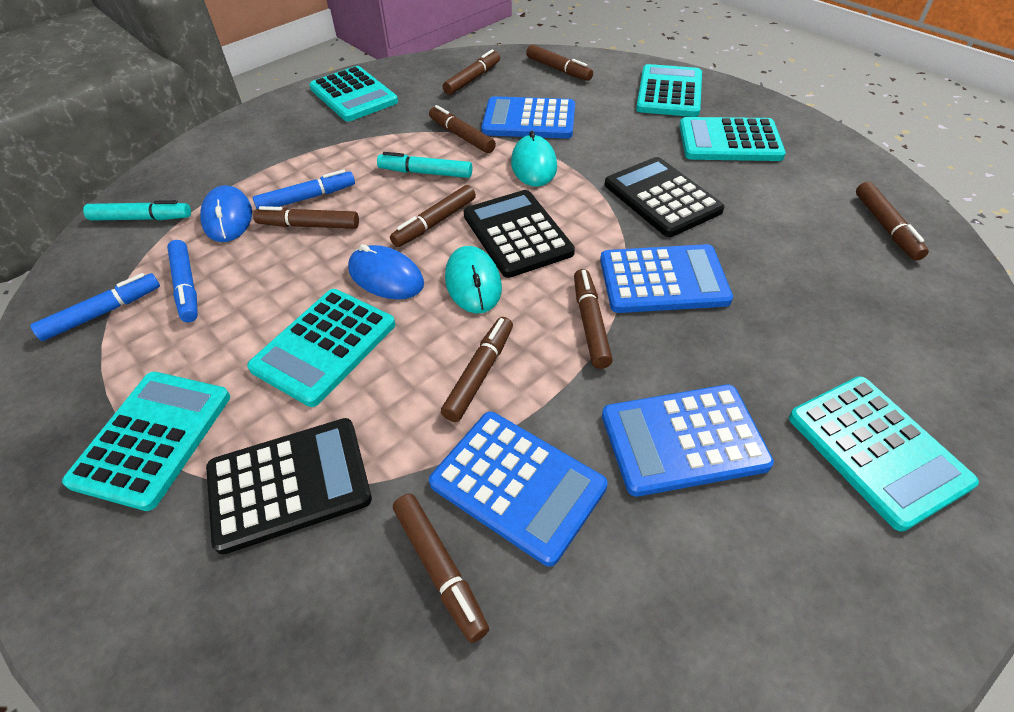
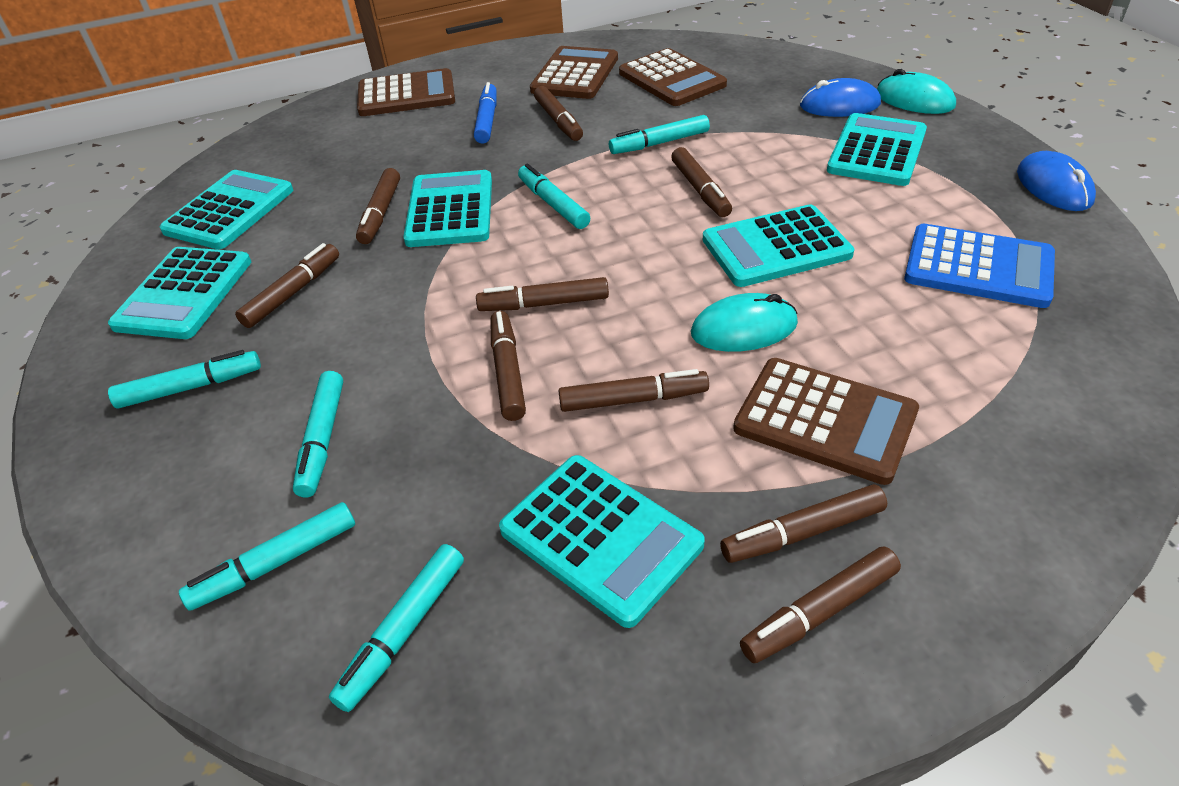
black calculator: [206,418,372,555] [464,190,575,278] [605,157,725,237] = 3 -> none = 0
blue calculator: [429,412,608,567] [481,96,575,139] [600,244,733,313] [602,385,774,497] = 4 -> [904,224,1055,308] = 1
blue marker: [30,273,160,341] [167,240,198,323] [253,169,355,209] = 3 -> [474,82,497,144] = 1
brown calculator: none = 0 -> [357,68,455,116] [530,46,618,99] [619,48,727,106] [733,358,919,485] = 4
turquoise marker: [83,200,191,221] [377,152,472,178] = 2 -> [108,350,261,409] [179,502,355,611] [293,371,343,498] [329,544,464,712] [518,164,590,229] [609,115,710,154] = 6

